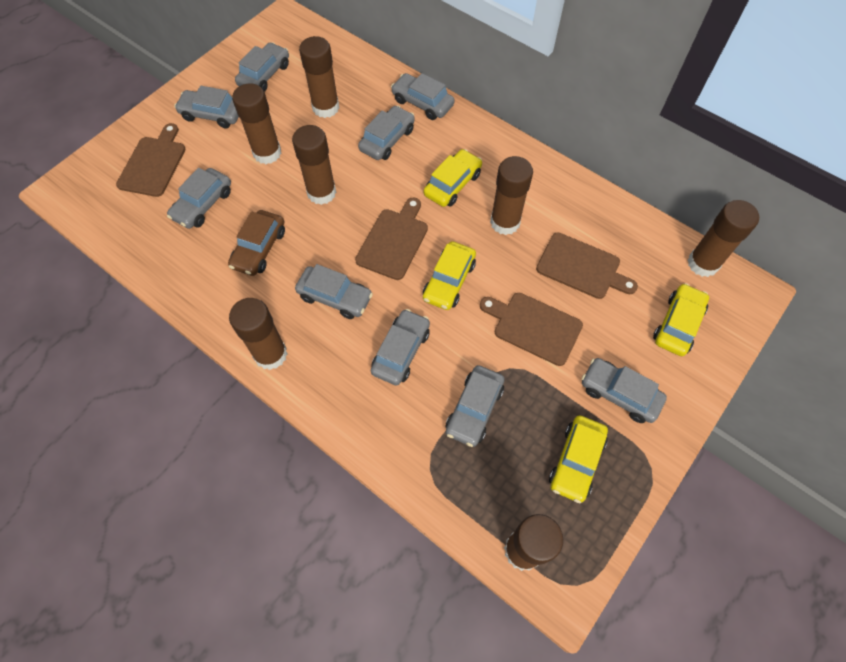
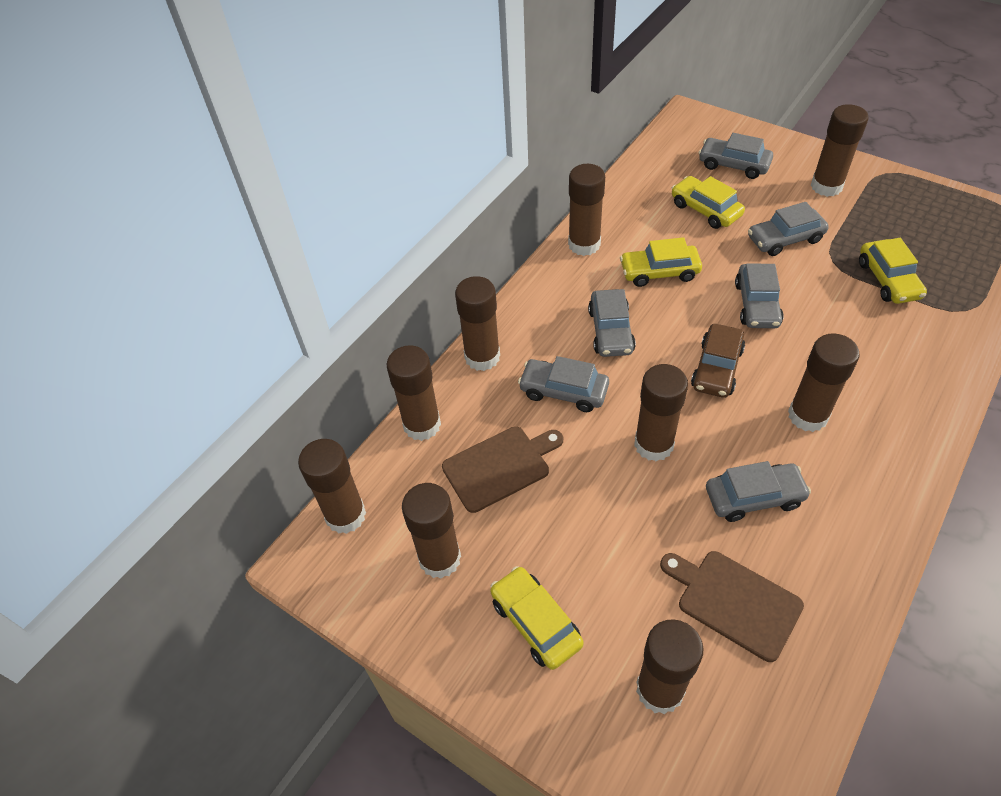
brown cutting board: [116,123,186,197] [355,197,428,280] [480,293,583,366] [536,233,638,299] = 4 -> [442,426,563,513] [660,551,804,662] = 2
brown glue stick: [229,298,288,370] [232,84,281,164] [292,125,336,205] [299,36,339,118] [490,156,533,235] [504,514,563,571] [687,200,759,277] = 7 -> [298,439,366,534] [387,345,441,441] [402,483,461,578] [455,276,500,371] [568,164,605,256] [634,364,688,462] [636,619,703,714] [788,333,859,432] [811,104,869,197] = 9
grey car: [167,168,231,229] [174,86,239,128] [235,42,289,92] [295,264,373,319] [358,105,415,160] [371,309,430,385] [391,73,455,120] [446,365,505,447] [582,358,667,423] = 9 -> [518,356,609,412] [588,289,636,357] [699,133,773,179] [706,461,811,522] [735,264,784,328] [748,202,829,256] = 6

